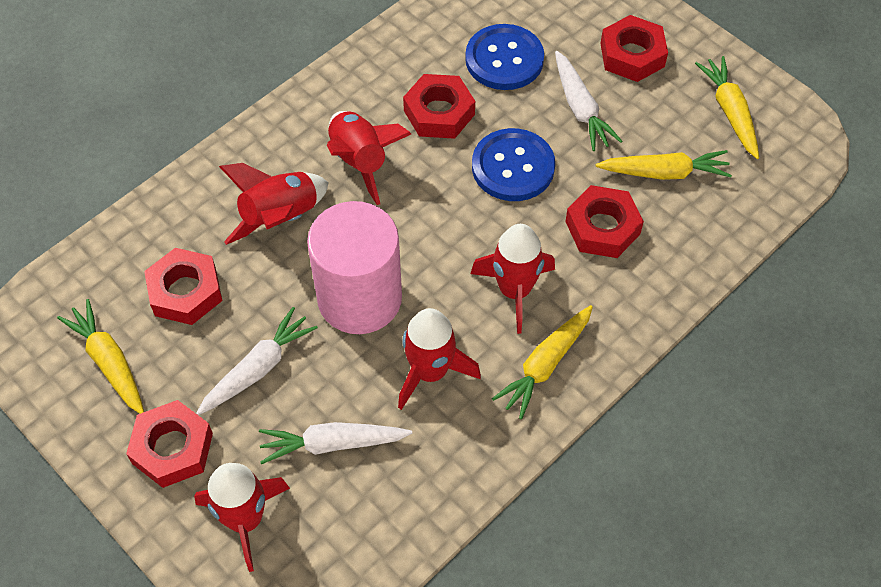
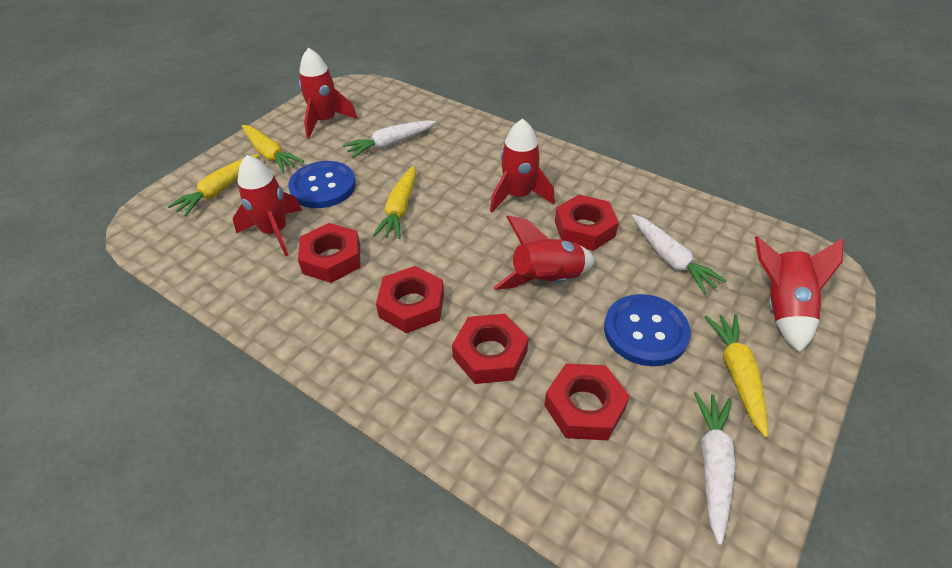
pink cylinder: [307,201,402,334] = 1 -> none = 0

